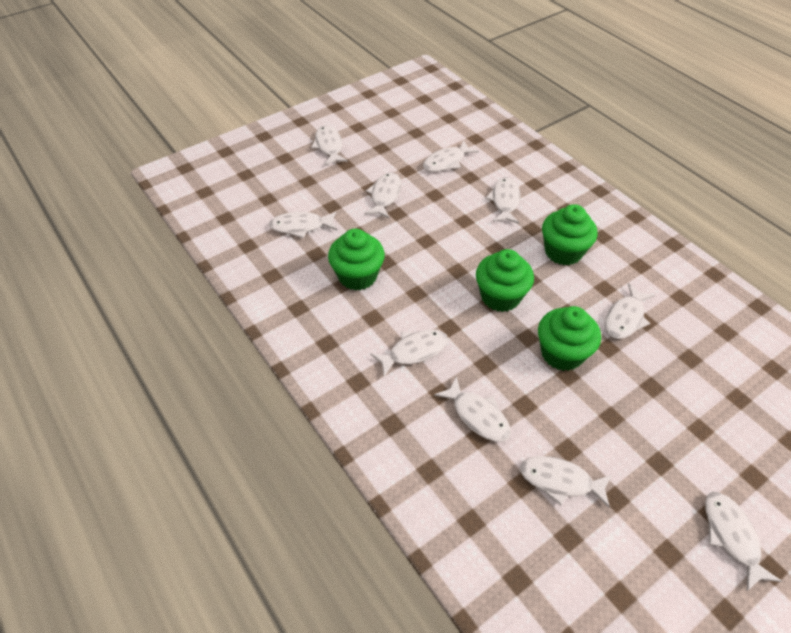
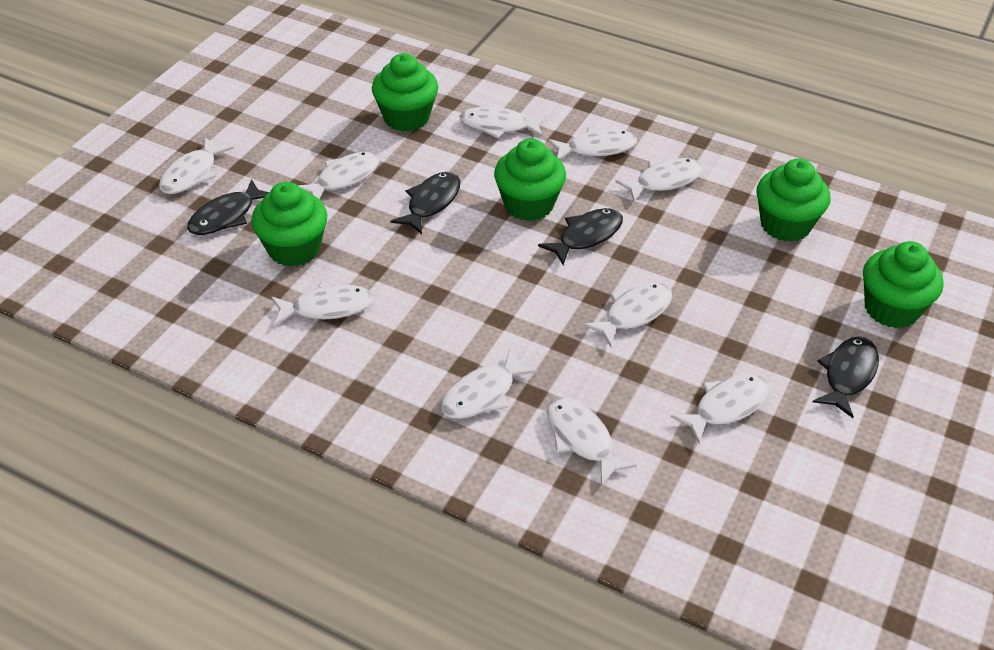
black fish: none = 0 -> [187,179,269,235] [391,172,460,234] [538,208,623,265] [813,336,879,418] = 4
green cupcake: [328,229,385,291] [476,249,534,312] [538,306,601,371] [542,204,597,265] = 4 -> [251,182,327,267] [372,53,438,132] [494,138,566,221] [757,159,830,242] [863,241,944,328] = 5

